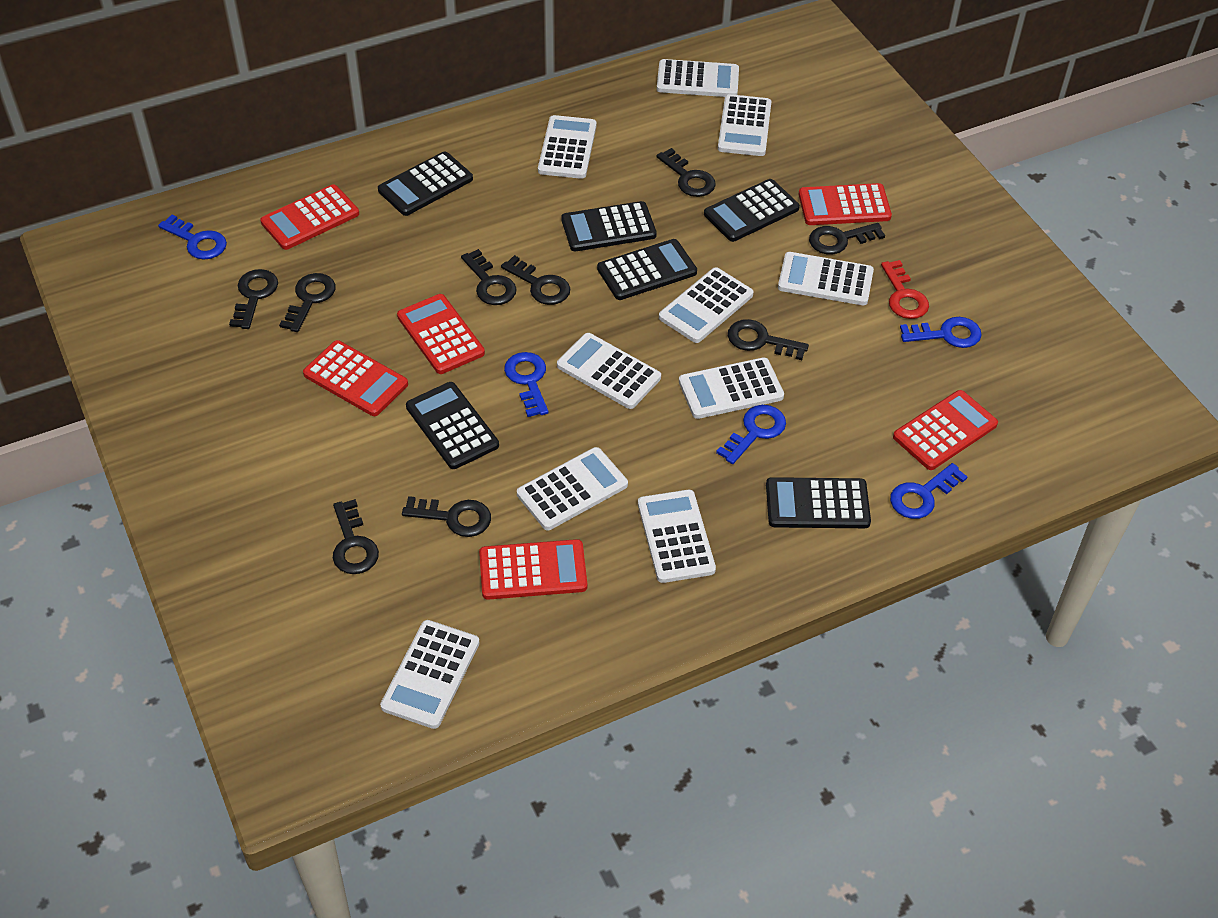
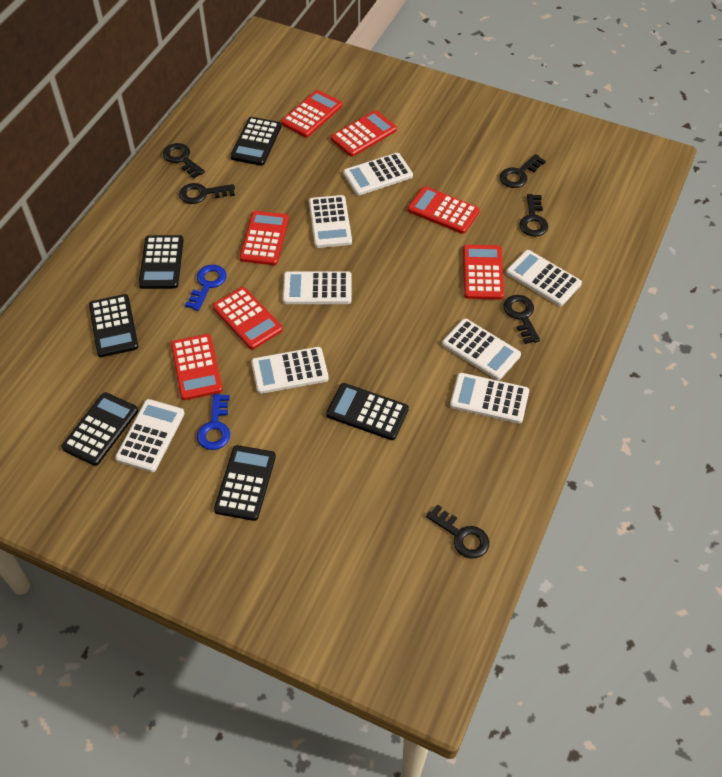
black key: [229,269,278,329] [279,273,335,332] [333,499,379,574] [402,496,491,537] [461,249,516,305] [501,255,570,305] [656,148,716,197] [728,319,809,360] [809,223,885,254] = 9 -> [163,143,205,178] [179,183,235,204] [426,504,489,558] [500,154,546,188] [504,295,540,344] [519,194,548,237] = 6
blue key: [158,214,227,260] [504,352,549,417] [716,405,786,464] [890,463,968,519] [900,317,982,348] = 5 -> [185,264,226,311] [197,394,230,450] = 2
red calculator: [260,184,359,250] [303,340,408,416] [397,294,485,374] [479,539,587,600] [799,183,892,225] [893,390,998,470] = 6 -> [171,334,223,400] [212,287,283,349] [240,211,289,265] [281,90,342,137] [331,110,397,157] [408,186,480,234] [463,245,504,300] = 7
red key: [881,260,929,319] = 1 -> none = 0
white calculator: [380,620,479,729] [517,447,628,530] [538,115,597,179] [557,333,661,409] [638,490,716,583] [657,59,739,97] [659,267,754,343] [679,358,784,419] [718,94,771,156] [778,252,874,305] = 10 -> [115,399,185,472] [251,347,329,394] [283,271,352,304] [309,195,352,248] [343,153,413,196] [442,319,521,380] [450,373,529,424] [506,250,582,306] = 8

